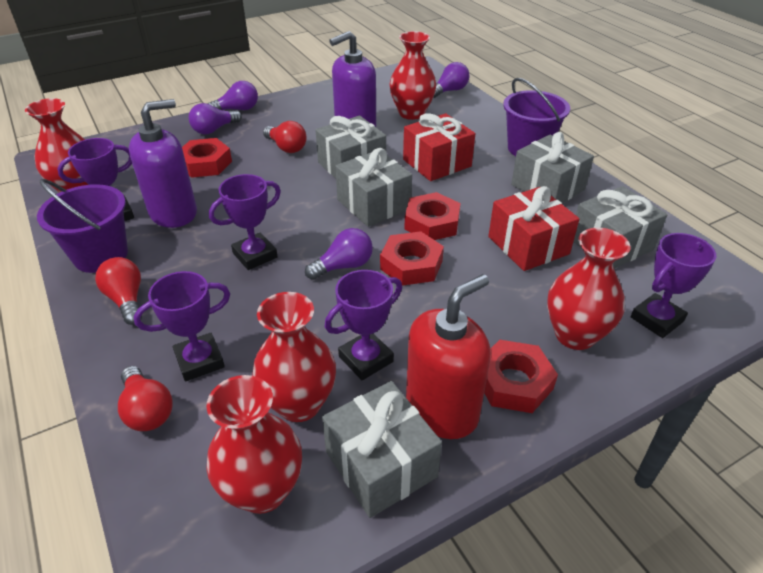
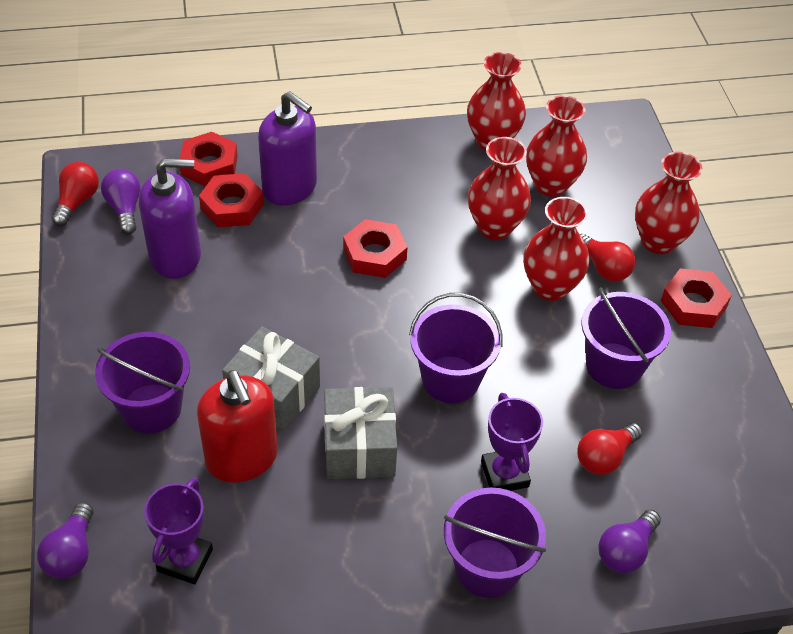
grey gift: [315,115,386,178] [322,381,442,518] [335,148,412,227] [511,132,594,203] [573,186,667,269] = 5 -> [222,327,320,432] [324,387,397,479] = 2
purple bucket: [37,179,128,273] [503,78,570,156] = 2 -> [95,332,190,433] [409,293,503,403] [444,487,546,598] [581,287,671,389] = 4
purple light bulb: [189,103,242,134] [208,81,258,110] [305,228,373,280] [433,62,470,98] = 4 -> [37,502,93,579] [101,169,141,235] [599,510,661,573] = 3
purple trophy: [57,138,134,221] [134,271,230,381] [209,174,281,270] [325,270,402,380] [631,233,716,338] = 5 -> [144,478,213,584] [481,393,543,491] = 2
red gift: [403,113,475,181] [488,186,579,271] = 2 -> none = 0

